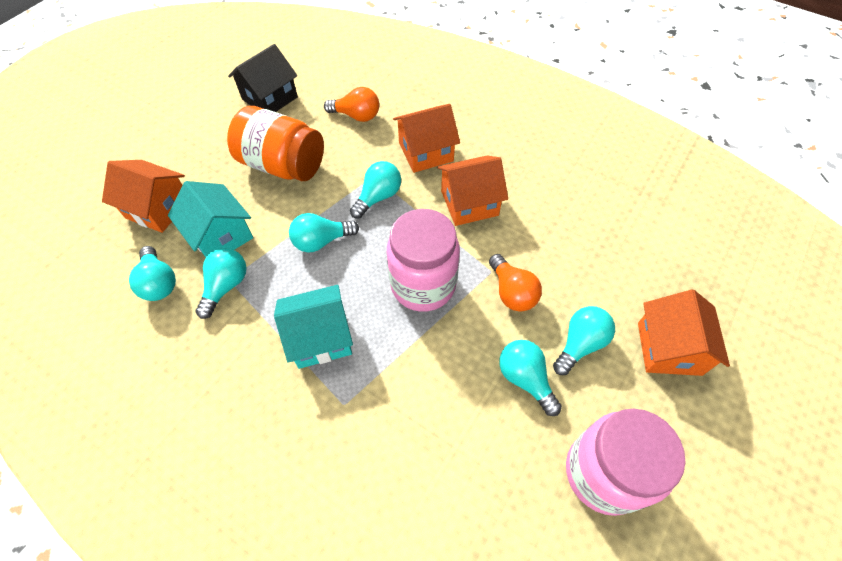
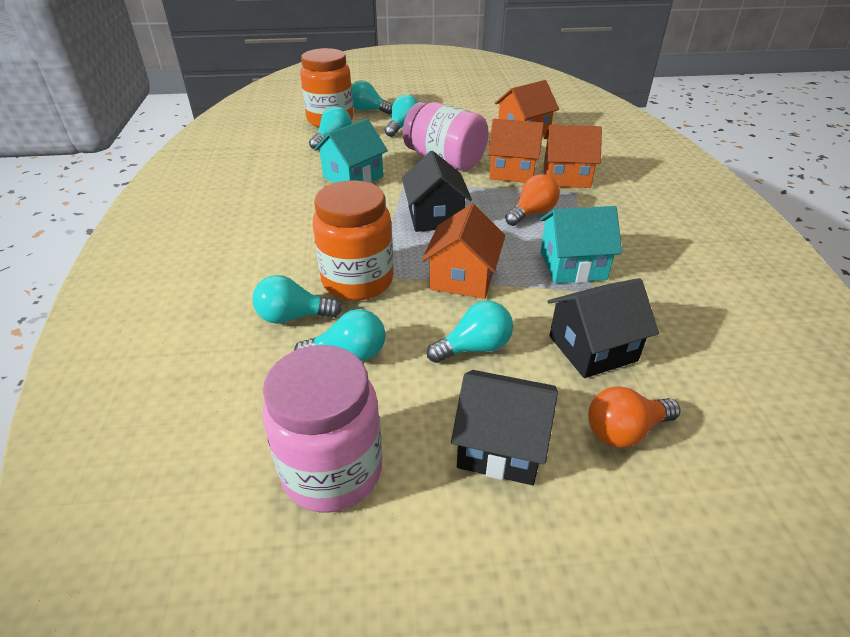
black house: [228,44,298,112] = 1 -> [402,151,472,232] [451,370,558,485] [548,278,659,378] = 3
orange jar: [227,106,324,181] = 1 -> [300,48,354,127] [313,180,393,301] = 2

